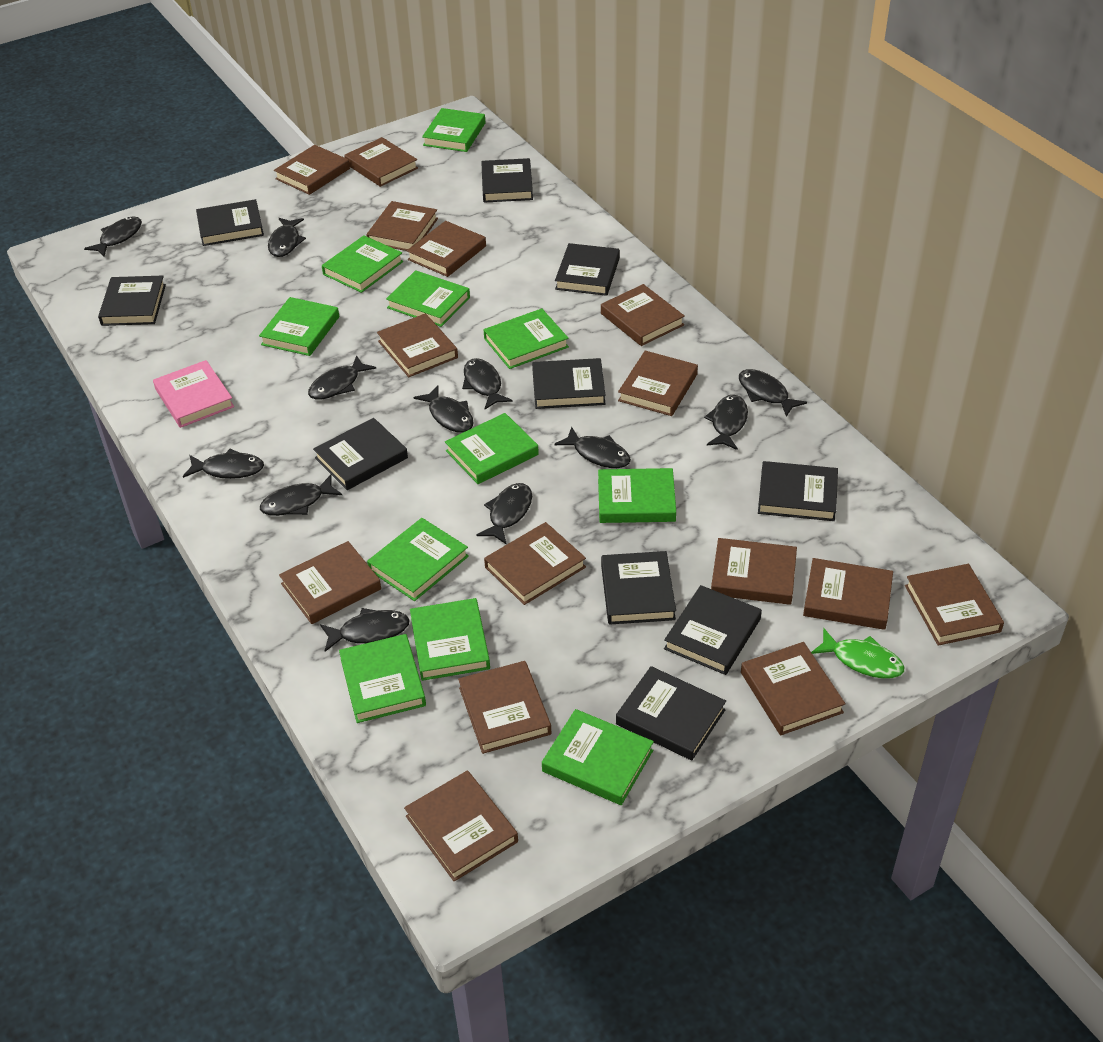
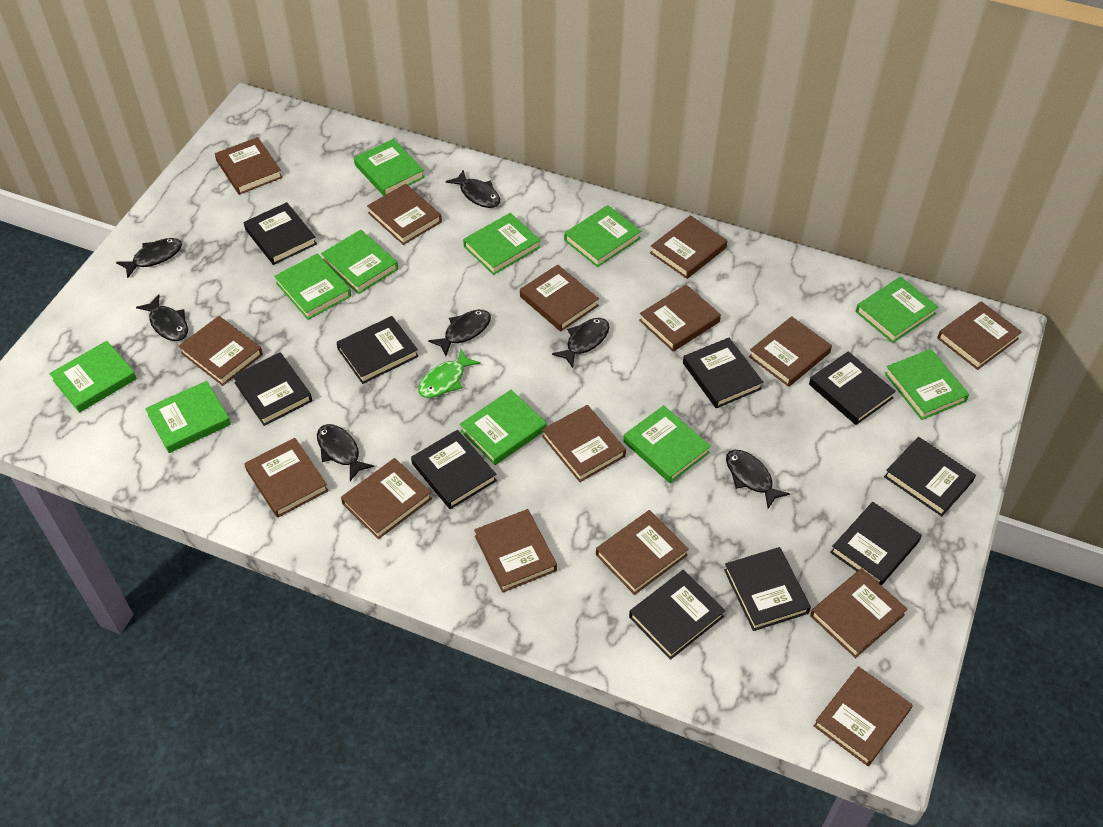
black fish: [84,216,142,257] [183,449,264,479] [260,475,342,516] [268,218,306,257] [308,355,376,400] [320,608,410,652] [414,386,474,433] [462,358,513,409] [477,483,532,545] [554,427,631,468] [704,395,748,450] [739,369,807,417] = 12 -> [116,238,182,278] [136,294,188,341] [317,424,374,481] [428,310,491,356] [446,169,500,208] [552,318,609,368] [726,450,790,509] = 7
pink book: [153,360,234,428] = 1 -> none = 0

